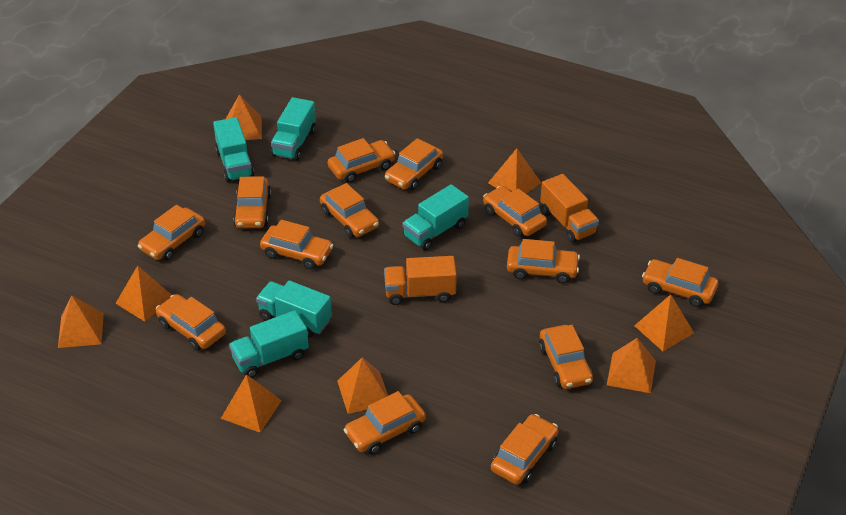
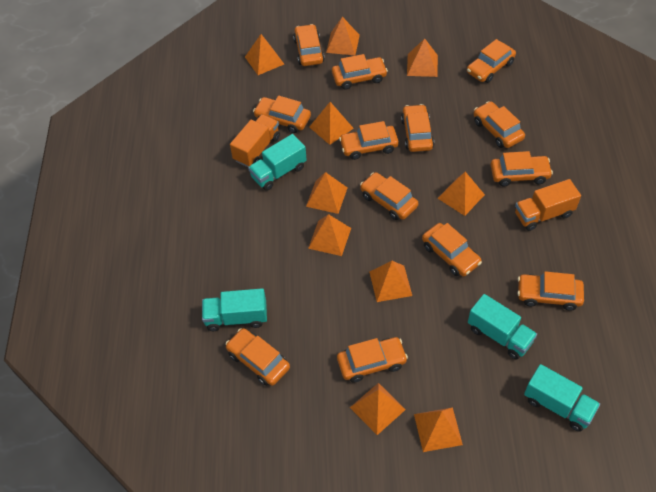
orange pyramid: [58,295,104,348] [115,265,172,322] [221,374,282,433] [226,94,262,140] [337,358,388,414] [488,148,541,193] [607,338,656,393] [634,294,694,351] = 8 -> [245,34,284,75] [306,172,347,214] [308,214,351,256] [309,102,354,145] [326,17,360,56] [350,383,406,435] [369,261,412,302] [407,38,438,77] [414,407,463,452] [437,172,485,216] = 10
turquoise truck: [213,117,254,182] [229,310,309,378] [256,281,332,338] [271,97,316,161] [403,184,469,250] = 5 -> [202,288,267,331] [248,134,307,191] [468,294,537,360] [524,364,600,432] = 4

